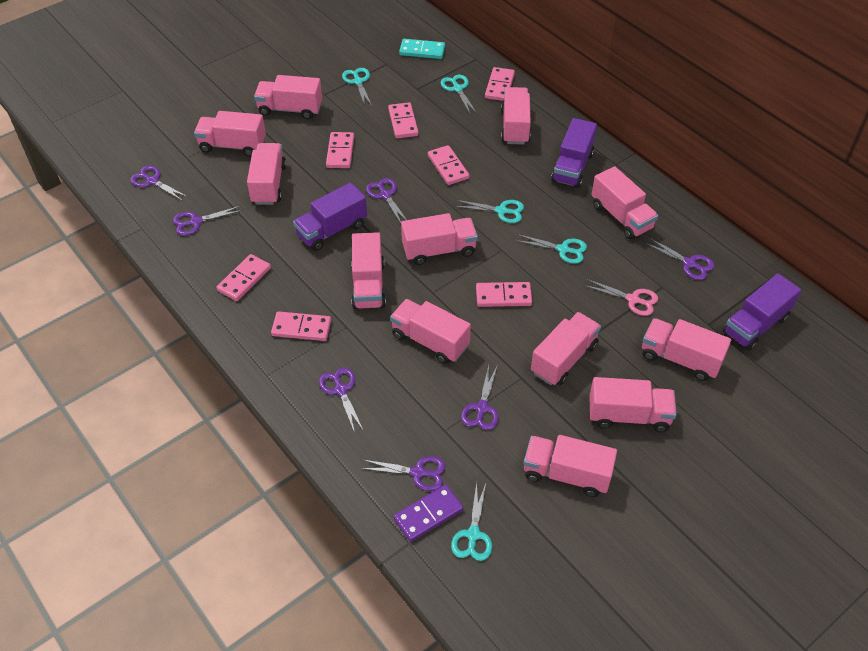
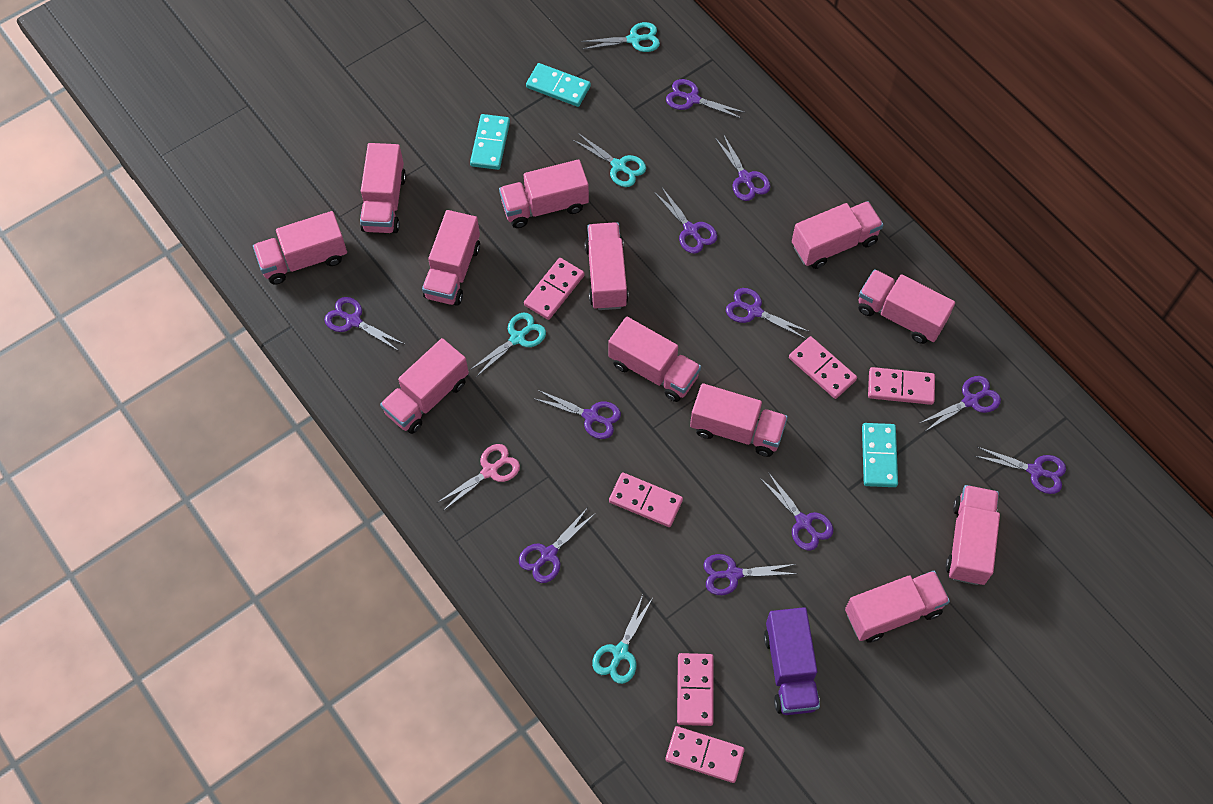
pink domino: [216,254,271,301] [271,311,331,341] [326,132,354,168] [388,102,419,138] [428,145,469,185] [476,282,532,307] [485,67,515,101] = 7 -> [524,258,585,320] [609,473,683,527] [665,726,745,783] [677,653,714,726] [789,336,857,399] [868,367,935,405] = 6
purple domino: [394,485,463,542] = 1 -> none = 0
purple scissors: [130,165,188,201] [173,206,243,236] [319,367,363,433] [360,456,446,491] [366,178,407,223] [461,365,499,430] [645,238,714,280] = 7 -> [324,297,404,351] [519,509,596,583] [533,390,621,439] [654,188,717,254] [666,79,746,119] [703,554,797,595] [715,134,770,201] [726,288,810,339] [760,472,833,551] [918,376,1001,432] [975,447,1066,494] = 11
purple truck: [293,182,367,251] [551,118,597,188] [723,273,801,351] = 3 -> [764,607,820,715] = 1
turquoise domino: [399,39,445,59] = 1 -> [470,114,510,170] [526,63,591,107] [862,423,898,487] = 3
turquoise scissors: [342,68,372,106] [441,75,476,113] [451,482,492,561] [455,200,524,223] [516,234,587,264] = 5 -> [470,313,546,377] [573,133,646,187] [580,22,660,52] [592,595,653,684] = 4

